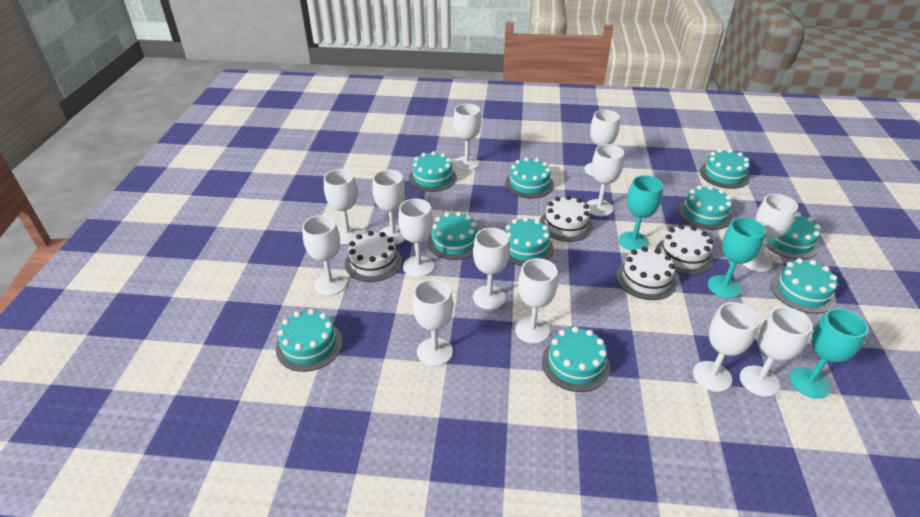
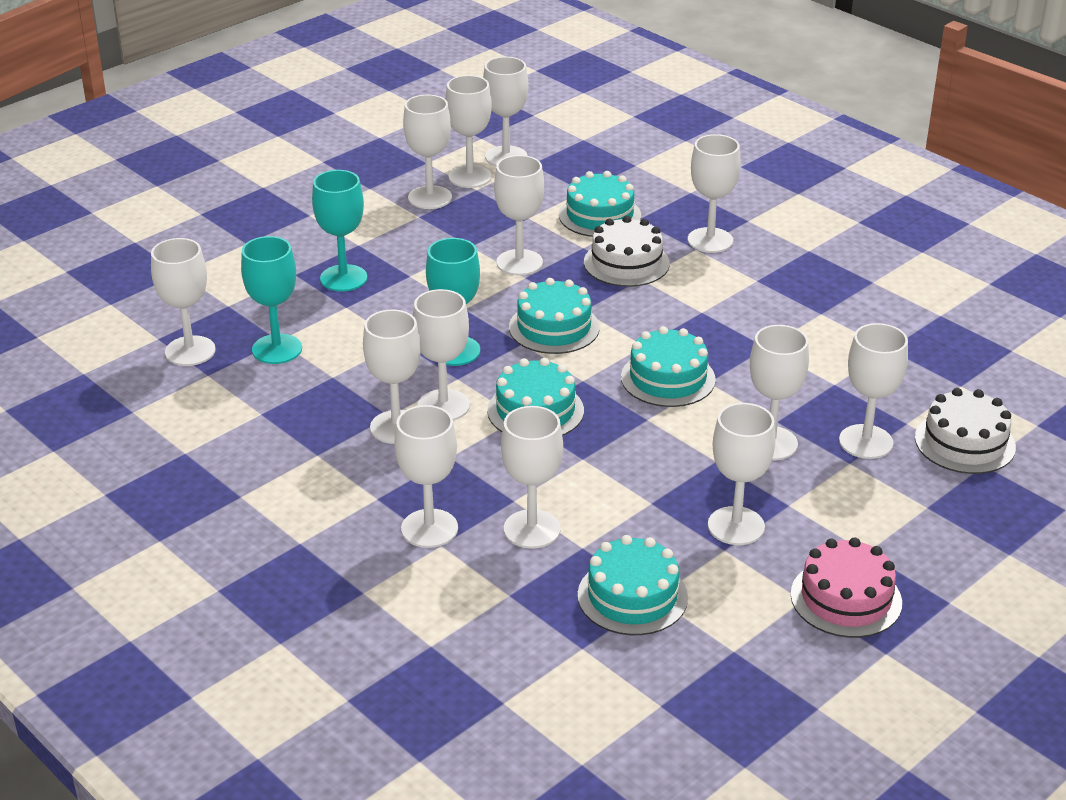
pink cake: none = 0 -> [791,537,902,638] = 1
turquoise cake: [276,309,343,372] [409,151,457,192] [427,212,477,260] [505,157,554,198] [505,217,554,266] [542,326,610,392] [678,185,733,230] [700,149,750,189] [766,212,820,259] [770,258,837,314] = 10 -> [487,358,584,436] [509,278,600,354] [559,171,641,237] [578,535,688,635] [621,326,716,407] = 5
white cake: [345,231,402,282] [540,195,593,242] [616,247,677,300] [655,224,713,275] = 4 -> [584,216,670,287] [915,388,1016,474] = 2

